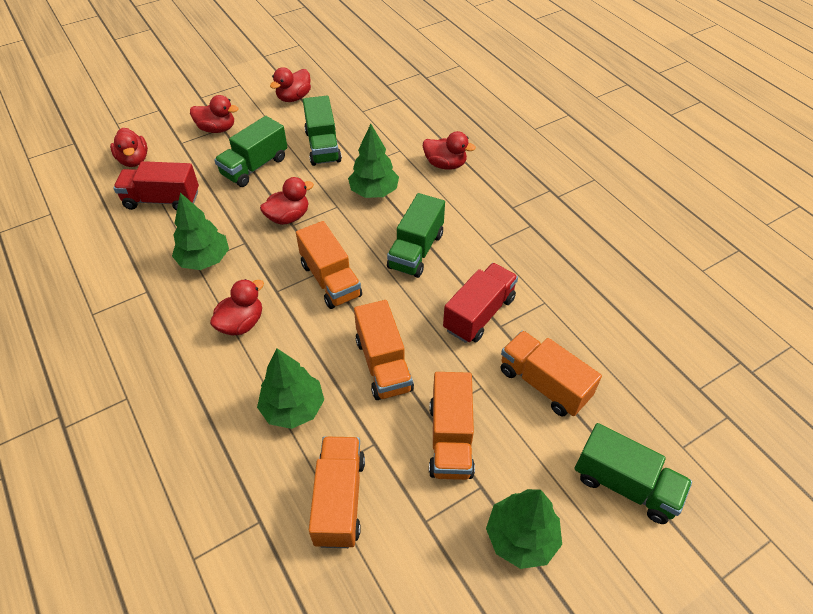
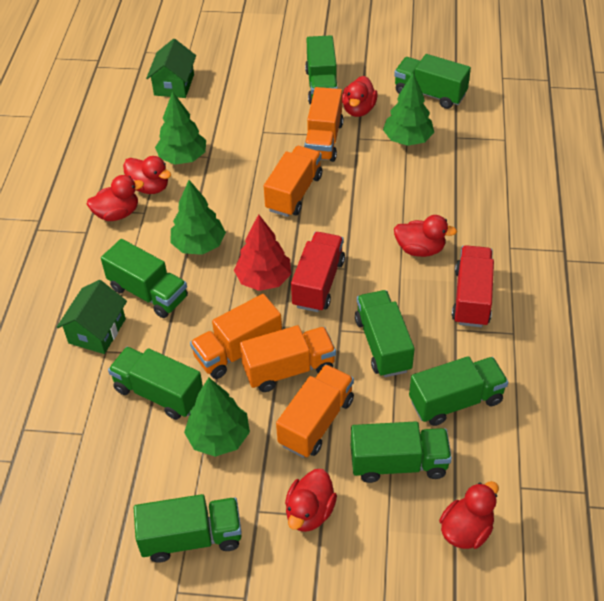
green house: none = 0 -> [57,280,127,354] [146,39,196,98] = 2
green truck: [214,116,288,187] [303,96,342,166] [387,193,445,278] [574,423,692,524] = 4 -> [101,239,188,318] [108,347,203,420] [134,494,242,563] [305,35,338,105] [351,421,452,483] [355,290,415,377] [394,54,471,109] [409,356,508,426] = 8
red tree: none = 0 -> [234,214,291,291] = 1

